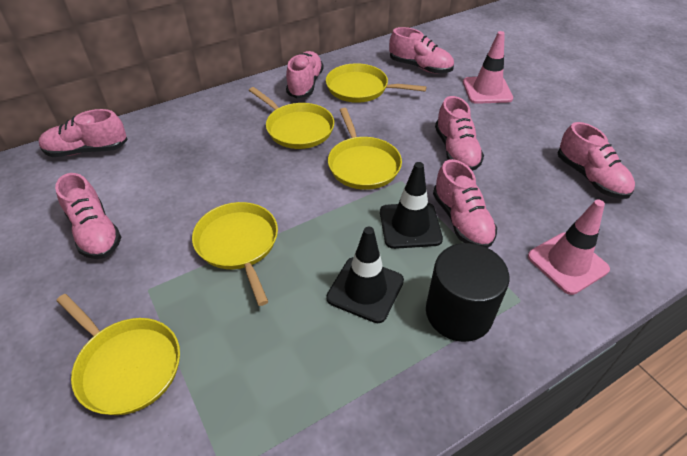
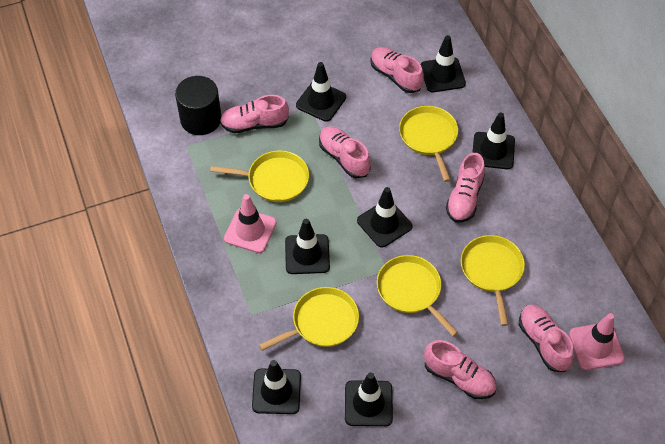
black traffic cone: [326,227,404,323] [380,162,443,249] = 2 -> [252,360,301,414] [285,219,330,274] [296,62,346,122] [345,372,393,426] [357,187,412,248] [421,35,466,92] [472,113,515,169] = 7
pink shoe: [39,109,128,157] [55,173,121,259] [286,51,323,98] [389,27,454,74] [433,159,497,248] [435,96,484,171] [558,122,635,199] = 7 -> [220,95,289,133] [319,126,371,179] [370,47,424,93] [424,340,497,399] [446,153,485,223] [519,304,574,372] = 6

